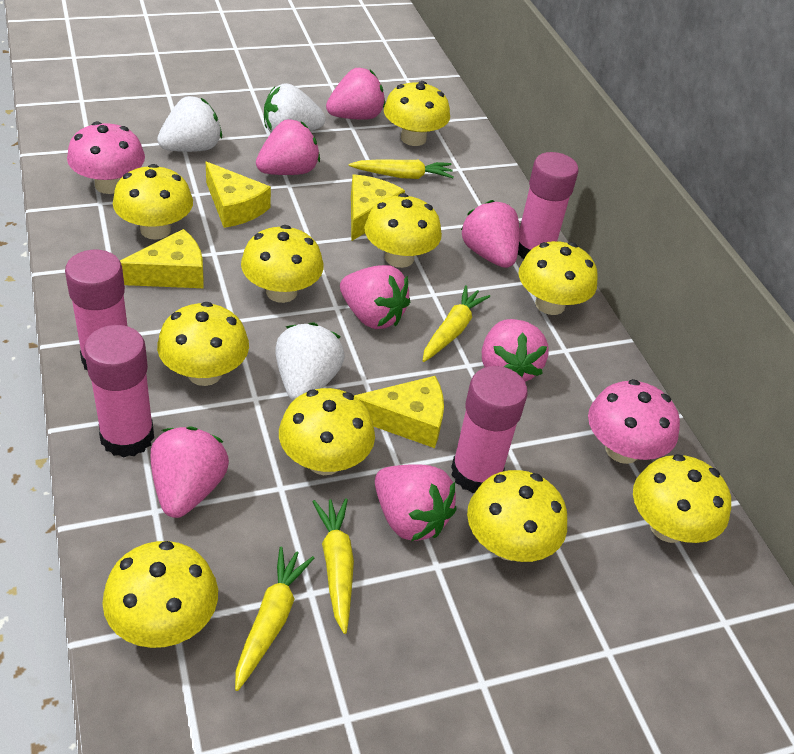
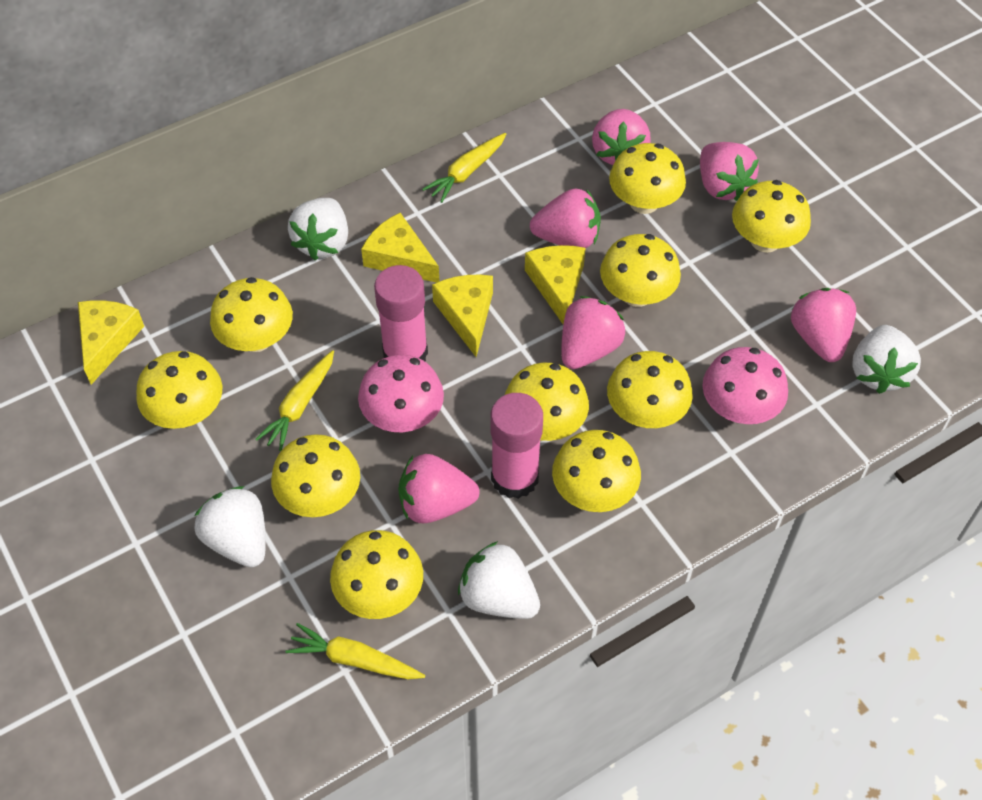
pink glue stick: [65,250,127,370] [84,325,154,458] [451,366,527,493] [518,152,579,259] = 4 -> [374,265,428,361] [490,393,543,499] = 2
pink strawberry: [151,427,229,518] [256,119,320,175] [326,68,385,120] [340,265,410,329] [375,464,456,541] [461,200,520,268] [482,319,548,382] = 7 -> [398,454,480,523] [530,188,601,248] [561,296,625,369] [592,109,651,165] [700,142,759,201] [791,288,856,362] = 6
white strawberry: [157,96,222,152] [264,83,326,132] [275,322,345,401] = 3 -> [194,486,266,567] [288,198,348,260] [458,541,540,619] [852,325,921,394] = 4
yellow carrot: [235,547,314,691] [313,498,354,634] [349,159,454,179] [423,285,490,362] = 4 -> [255,350,334,451] [286,623,425,679] [422,133,506,203] = 3

